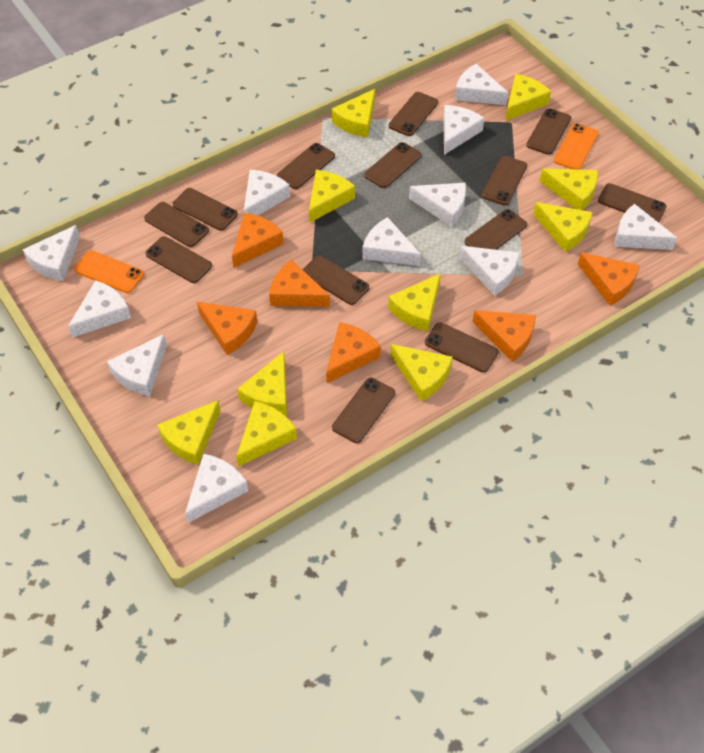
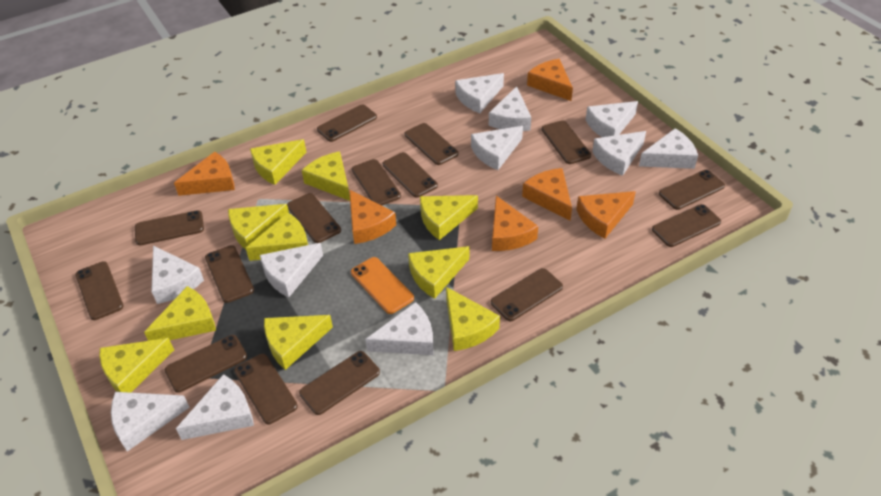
brown phone: [144,202,209,247] [145,236,212,283] [173,188,238,231] [277,143,335,189] [303,256,369,305] [332,378,395,443] [364,142,421,188] [389,92,438,136] [425,322,499,373] [465,209,527,250] [481,156,527,205] [526,108,571,155] [598,183,666,223] = 13 -> [75,261,124,320] [135,210,204,245] [165,335,247,393] [205,245,254,303] [234,354,298,424] [287,193,341,243] [299,351,380,415] [317,105,377,142] [352,159,401,205] [383,152,438,198] [405,123,459,165] [491,268,563,321] [542,120,591,164] [652,204,721,247] [659,170,725,210] = 15
orange phone: [74,250,144,293] [554,123,599,169] = 2 -> [351,257,414,314] = 1

